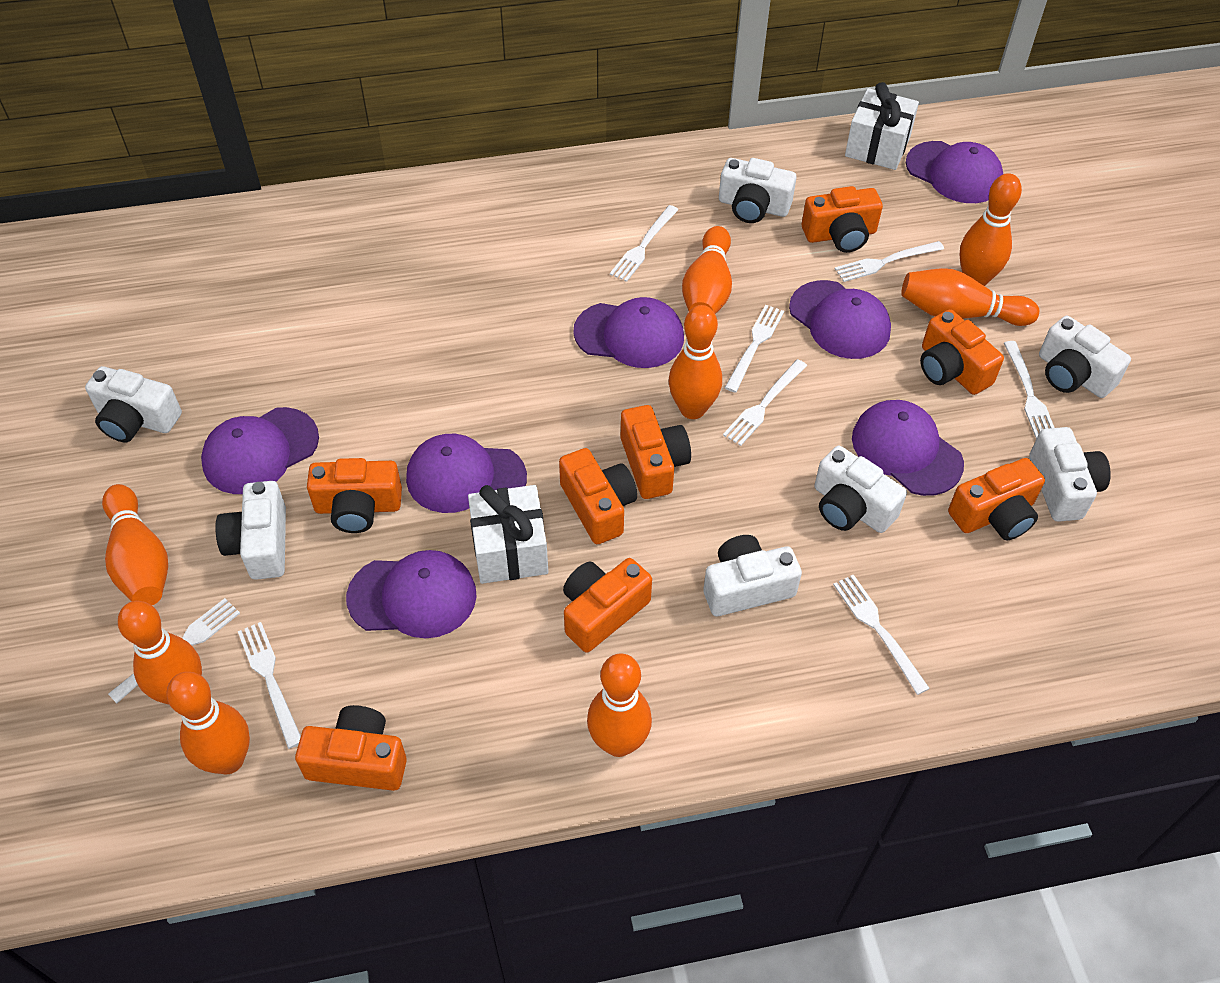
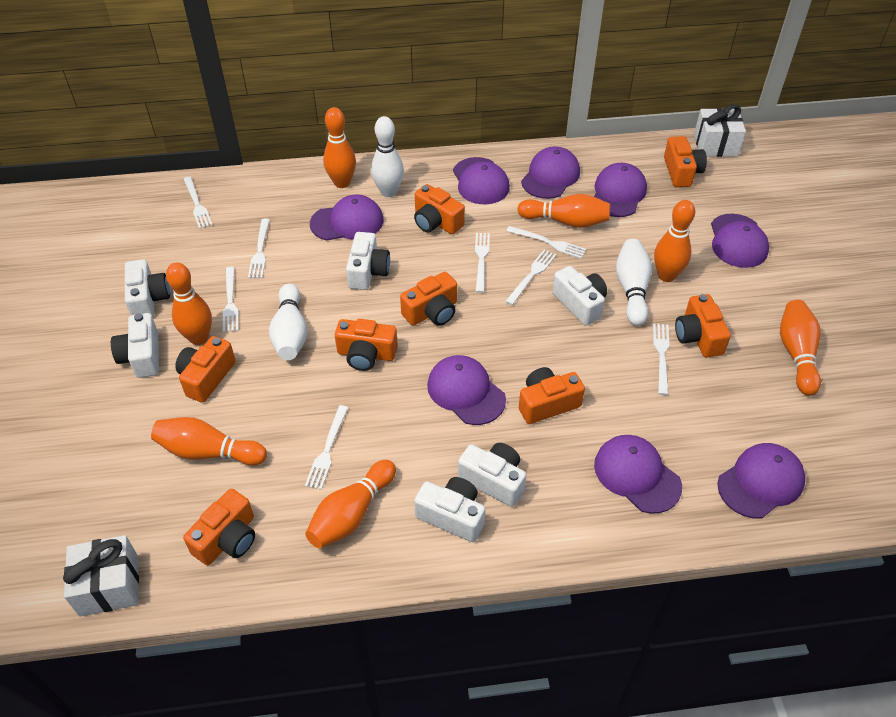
orange bowling pin: [102,484,168,605] [118,601,202,704] [166,672,250,774] [587,653,652,757] [669,305,722,419] [682,226,732,314] [901,268,1039,326] [960,173,1022,286] = 8 -> [151,417,267,466] [166,262,212,345] [305,460,396,548] [323,107,356,188] [517,194,610,228] [654,200,695,282] [780,300,821,396] = 7
purple cap: [201,407,319,494] [346,550,477,638] [406,434,527,513] [573,297,684,368] [789,280,891,359] [852,400,964,496] [906,141,1003,203] = 7 -> [310,194,384,241] [427,355,506,425] [453,157,510,204] [521,146,580,199] [594,163,647,217] [594,435,682,514] [711,214,769,268] [717,443,805,518] = 8
white bowling pin: none = 0 -> [269,283,307,360] [371,116,404,197] [616,239,652,326] = 3
white camera: [85,366,182,442] [215,481,286,580] [703,535,802,616] [719,158,796,223] [814,446,907,533] [1029,427,1111,522] [1039,316,1131,398] = 7 -> [111,313,159,378] [125,259,170,317] [346,232,390,290] [414,477,486,542] [458,443,526,507] [552,266,607,326] = 6

